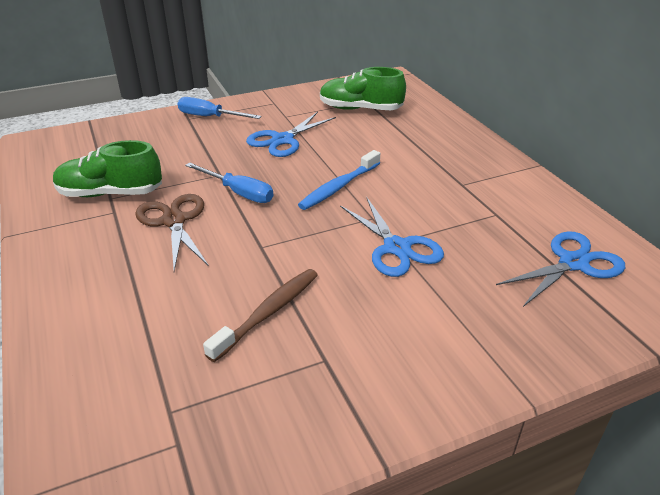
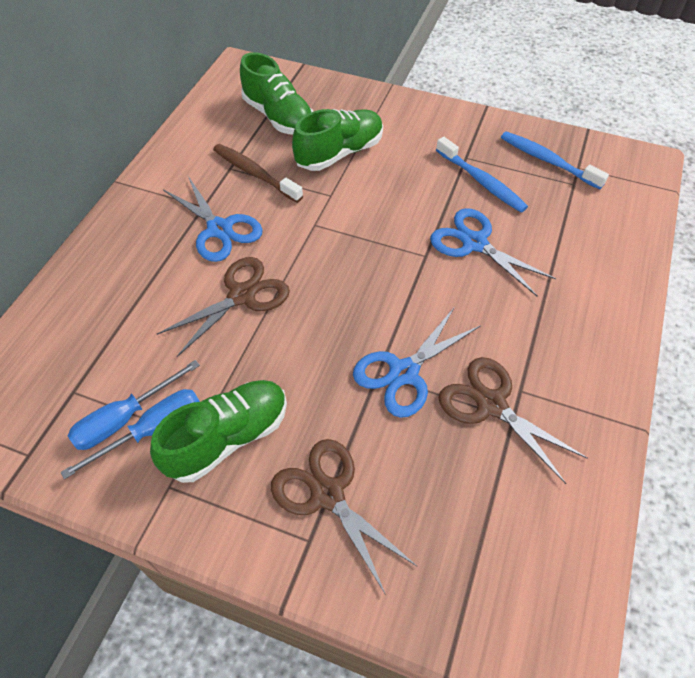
blue toothbrush: [298,150,380,210] = 1 -> [436,137,528,212] [501,131,609,189] = 2
brown scissors: [135,194,208,271] = 1 -> [157,257,290,357] [271,439,418,595] [438,357,588,484] = 3
green shoe: [53,140,162,197] [320,67,406,110] = 2 -> [150,380,287,483] [240,52,313,134] [292,109,383,171] = 3

